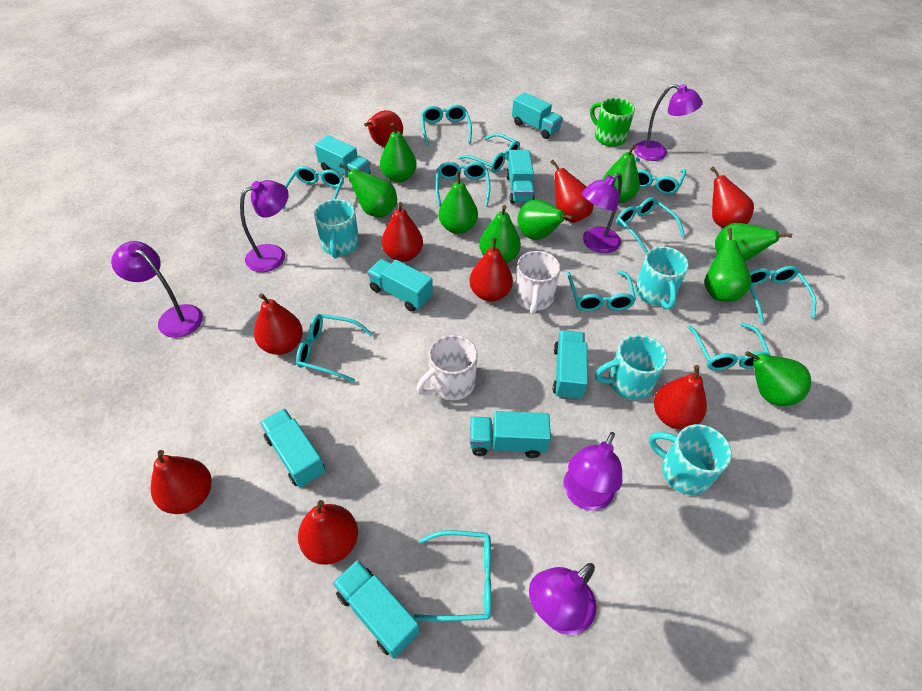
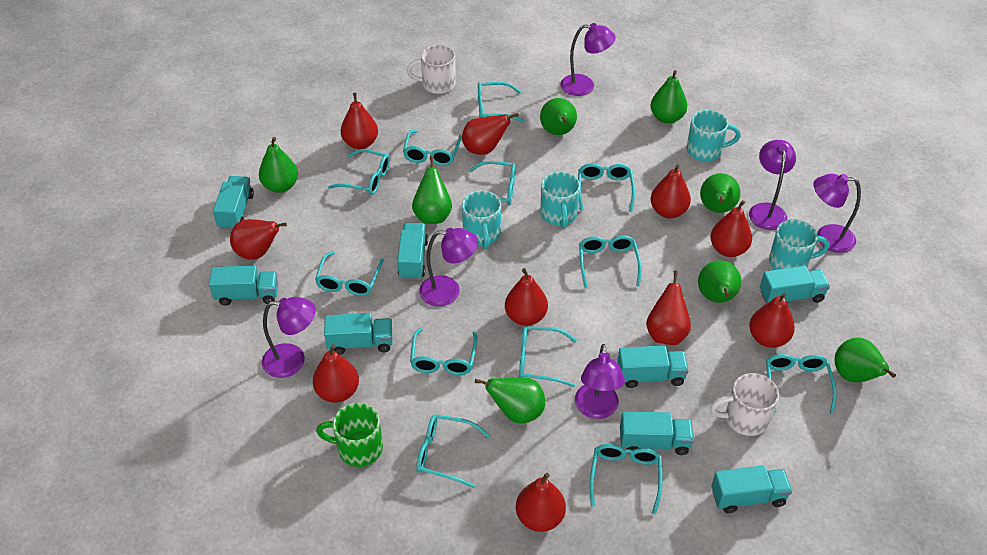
green pear: [339,164,397,217] [380,123,417,182] [439,171,478,234] [479,205,521,263] [517,199,573,240] [602,145,640,203] [704,228,752,301] [715,223,793,261] [745,351,811,406] = 9 -> [259,137,298,193] [412,156,452,224] [475,377,545,423] [540,98,577,135] [651,70,687,124] [698,260,741,303] [700,173,741,213] [834,337,896,383] = 8
red pear: [151,450,212,514] [254,293,303,355] [298,500,358,565] [364,110,403,147] [382,202,423,262] [469,238,513,302] [550,160,594,223] [654,365,707,430] [710,167,754,228] = 9 -> [230,219,287,260] [313,344,359,403] [341,93,378,149] [462,113,519,155] [505,268,548,326] [516,473,566,532] [646,271,691,345] [651,164,691,218] [710,200,752,257] [749,293,795,348] = 10
turquoise glasses: [283,166,344,209] [296,314,373,382] [414,530,491,621] [421,105,472,146] [435,162,490,206] [458,133,520,173] [567,271,636,312] [616,197,685,254] [635,157,686,195] [688,323,771,371] [749,266,816,323] = 11 -> [315,251,384,296] [328,149,390,195] [403,130,462,166] [410,328,478,375] [416,414,490,488] [469,161,516,205] [478,82,525,123] [519,326,577,387] [578,163,635,212] [579,235,642,289] [590,444,663,515] [766,354,837,414] = 12

